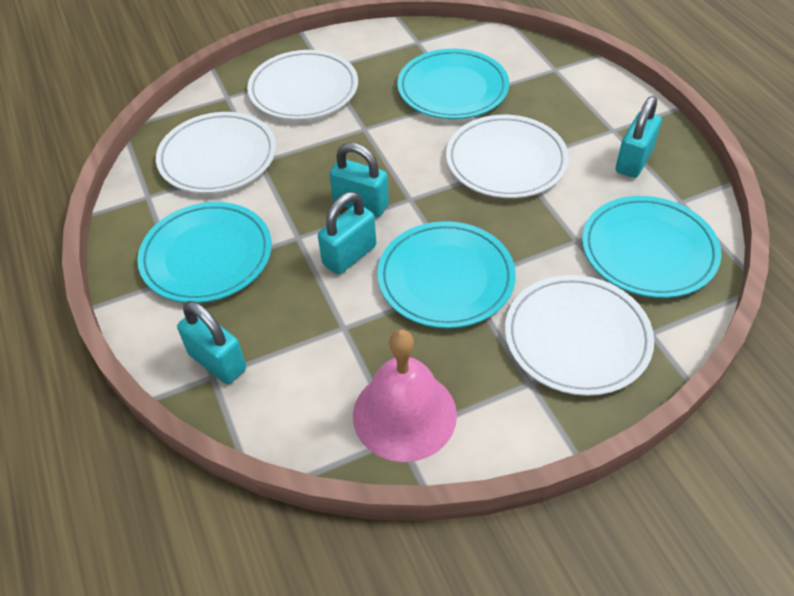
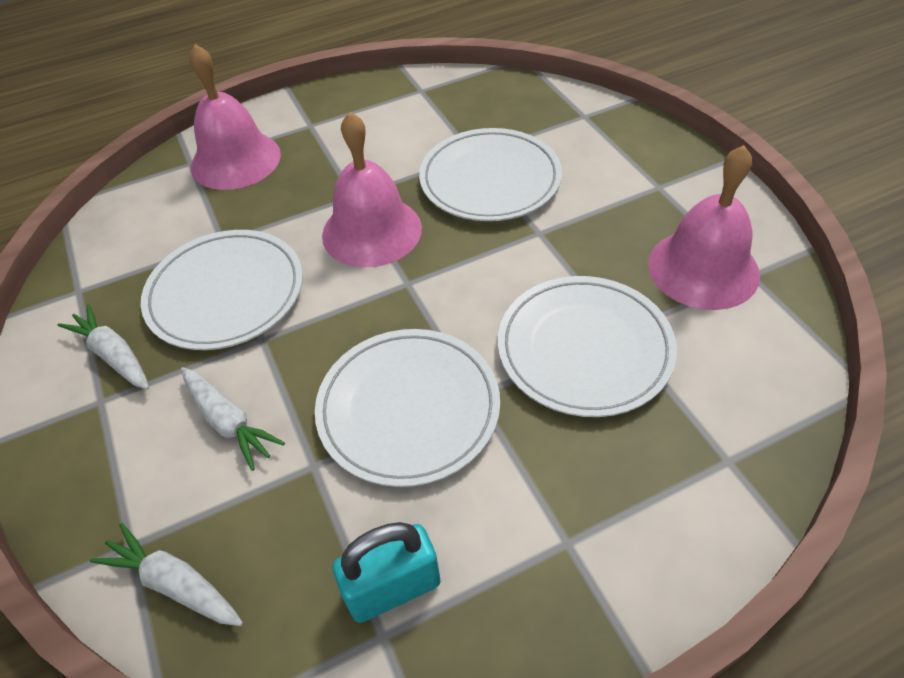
pink bell: [353,330,457,462] = 1 -> [189,44,281,190] [322,112,422,267] [648,145,760,310] = 3
turquoise padlock: [177,301,246,384] [318,192,376,275] [329,143,389,217] [616,96,662,178] = 4 -> [333,522,441,623] = 1
turquoise plate: [137,202,272,303] [377,221,516,328] [398,49,509,119] [582,196,721,298] = 4 -> none = 0
white carrot: none = 0 -> [57,304,149,390] [90,523,243,626] [181,367,285,471] = 3

